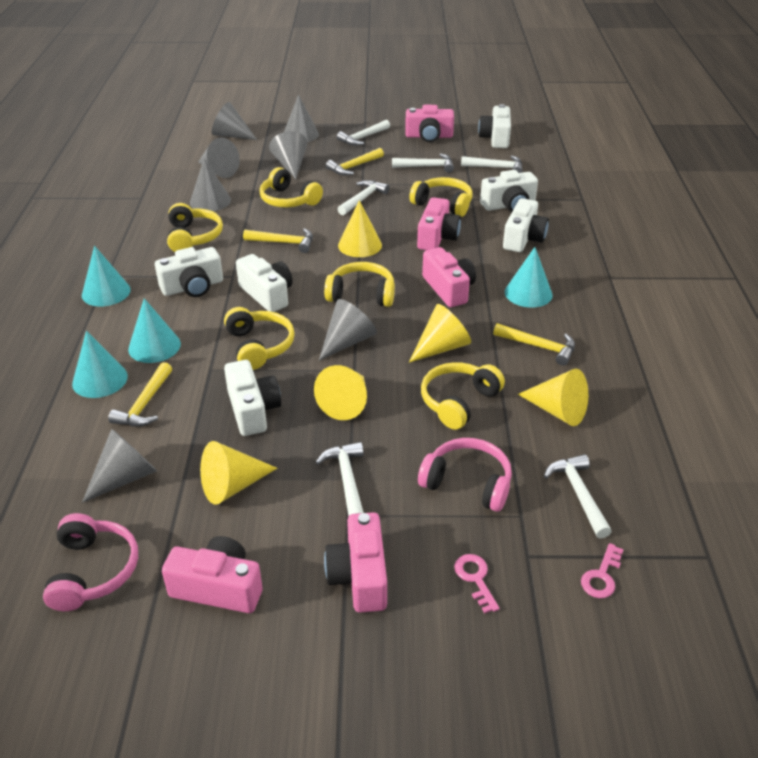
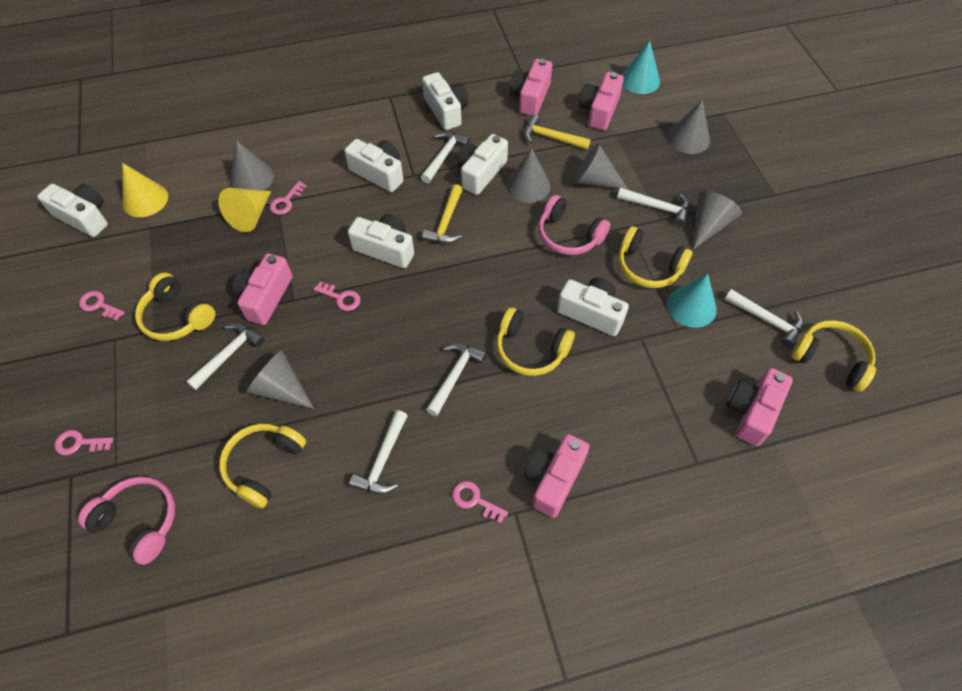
grey cone: [82,429,157,503] [190,158,231,211] [199,137,240,178] [212,102,257,140] [269,131,307,179] [284,95,319,142] [319,299,377,361] = 7 -> [230,140,274,191] [247,350,314,409] [507,148,551,203] [574,143,628,190] [668,100,710,154] [693,191,742,250] = 6
pink key: [454,554,500,614] [581,543,624,598] = 2 -> [54,430,114,455] [79,291,125,321] [270,181,307,215] [314,281,360,311] [452,481,508,523] = 5
turquoise cone: [72,331,128,398] [82,246,131,307] [128,298,181,363] [505,247,553,308] = 4 -> [622,41,660,94] [667,273,717,328] = 2
yellow cone: [200,441,277,505] [314,365,367,420] [338,200,382,257] [409,304,471,363] [518,369,588,426] = 5 -> [122,163,168,217] [218,188,271,232] = 2
yellow hammer: [108,362,172,426] [243,228,313,253] [326,148,384,175] [493,323,575,366] = 4 -> [422,184,463,244] [524,114,591,150] = 2
yellow headphones: [167,203,223,252] [224,307,295,370] [259,167,323,207] [324,262,395,307] [409,177,473,217] [421,362,505,430] = 6 -> [135,273,215,341] [219,424,306,508] [496,307,575,376] [618,226,692,288] [791,320,876,392] = 5

